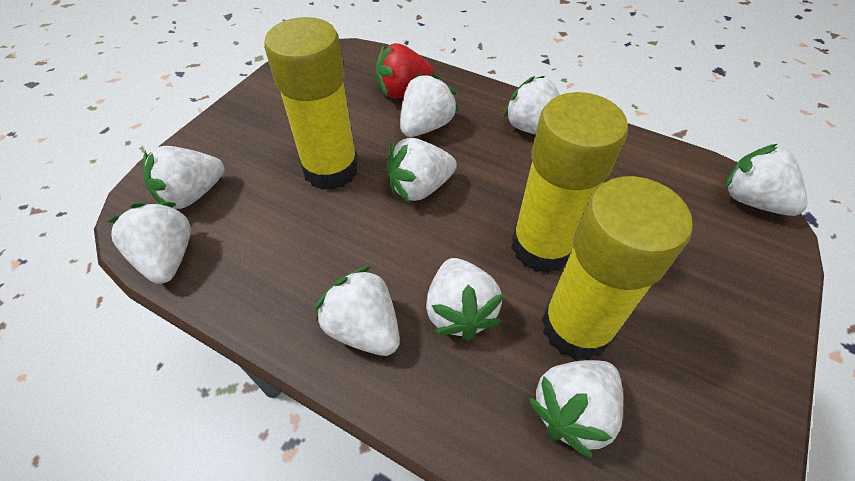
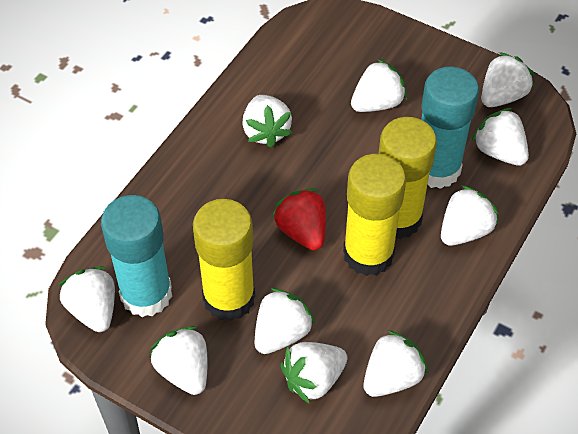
turquoise glue stick: none = 0 -> [101,195,172,317] [421,67,479,189] = 2
white strawberry: [108,202,191,284] [143,146,224,209] [315,266,400,356] [386,138,457,202] [400,73,459,137] [426,258,503,341] [503,76,560,134] [529,360,623,459] [724,144,807,216] = 9 -> [58,266,115,332] [149,326,208,395] [242,95,292,148] [255,288,315,354] [281,342,347,403] [351,59,407,112] [364,330,428,397] [441,185,499,246] [472,108,529,166] [482,52,534,107] = 10

